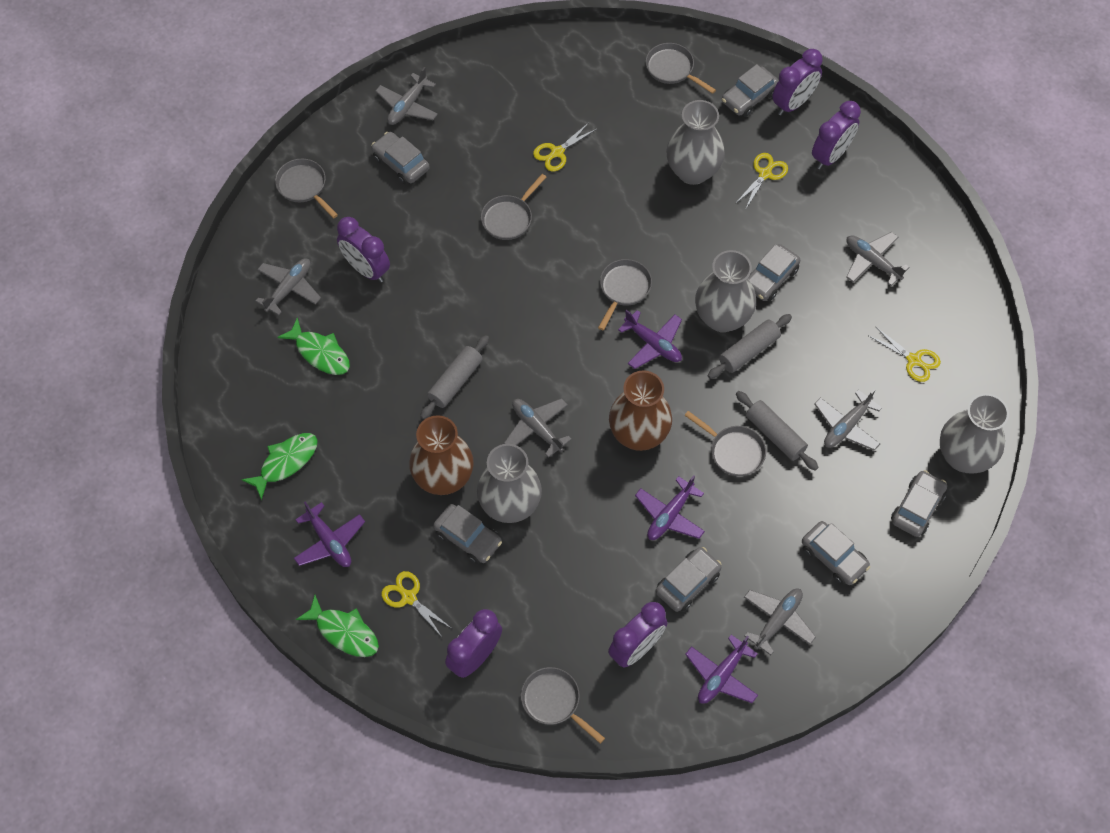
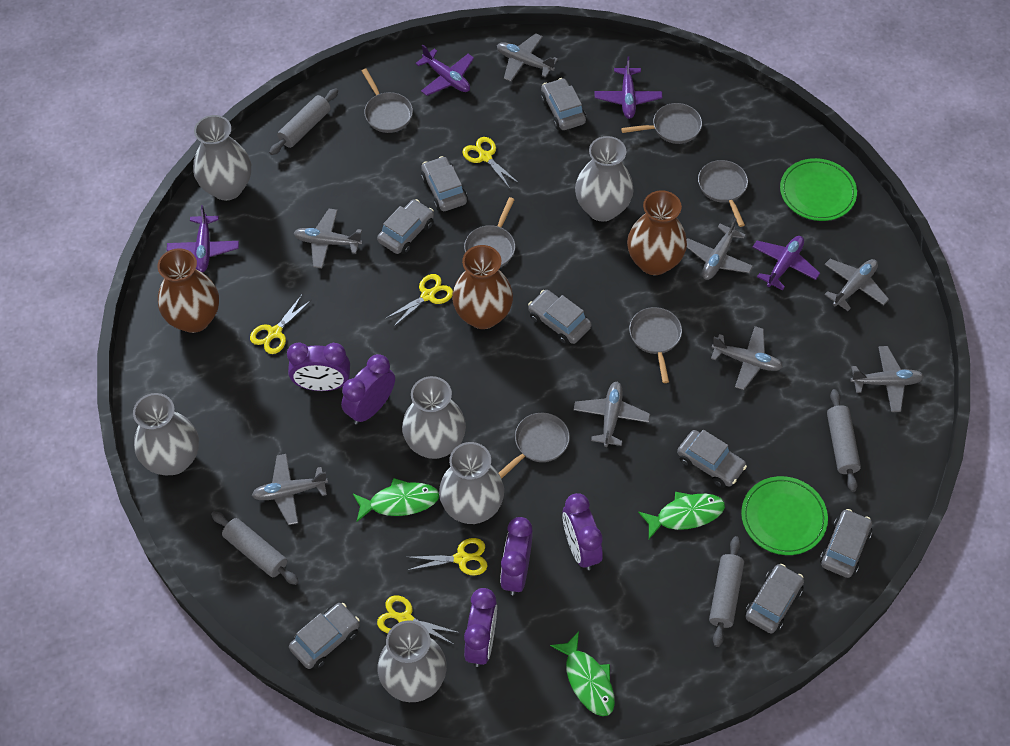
brown vase: [409,415,474,495] [609,370,672,451] = 2 -> [158,248,219,333] [452,245,513,329] [627,190,687,275] = 3
green plate: none = 0 -> [741,476,828,555] [780,158,857,221] = 2
grey car: [371,132,430,184] [433,504,502,564] [656,547,722,612] [722,64,779,117] [748,244,800,301] [802,521,870,585] [891,470,947,537] = 7 -> [289,603,360,669] [377,199,434,254] [421,156,468,211] [528,290,591,345] [541,78,586,130] [677,430,747,488] [745,564,804,634] [820,509,872,578] = 8
grey plane: [256,258,321,315] [375,67,438,125] [504,398,572,458] [744,589,816,655] [814,389,882,451] [846,232,910,286] = 6 -> [252,454,328,525] [294,209,362,268] [497,33,558,82] [574,382,650,447] [687,218,753,280] [711,326,783,390] [824,259,889,311] [850,346,924,412] = 8
grey rolling pin: [420,335,489,419] [708,314,792,379] [736,391,818,471] = 3 -> [211,511,299,585] [269,88,338,155] [709,536,744,647] [827,389,861,492] = 4
grey vase: [477,444,542,523] [666,100,725,185] [695,250,756,332] [940,394,1009,474] = 4 -> [133,393,199,475] [193,115,251,200] [378,620,447,702] [402,376,466,459] [439,442,504,524] [575,136,634,221] = 6
yellow scissors: [381,571,451,637] [533,123,597,171] [735,153,788,210] [869,326,941,382] = 4 -> [250,295,311,354] [377,596,460,645] [385,274,453,327] [408,538,487,576] [462,137,520,188] = 5

